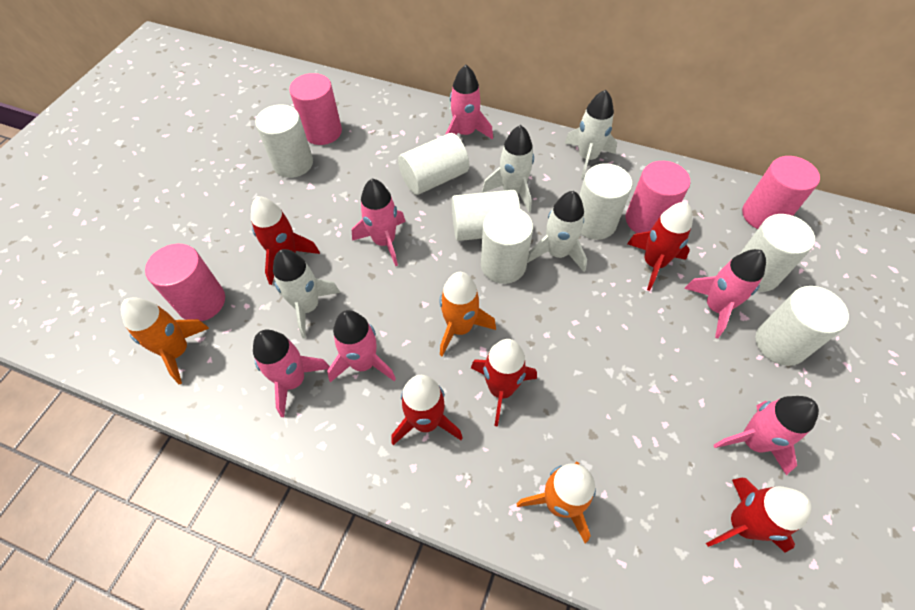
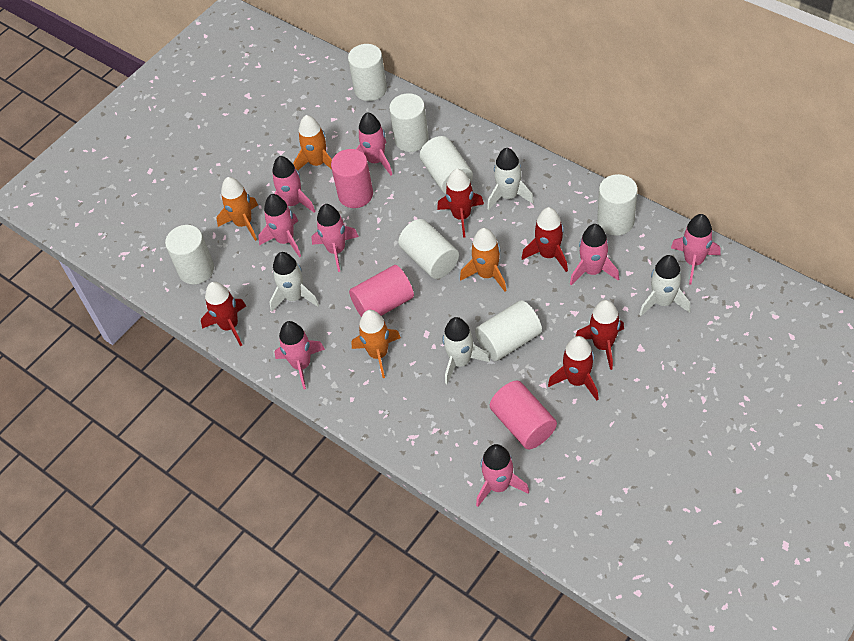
orange rocket: [121,297,209,384] [439,272,496,356] [517,462,596,543] = 3 -> [217,177,258,241] [293,115,332,171] [352,310,401,378] [460,228,507,291] = 4
pink cylinder: [145,244,225,321] [289,73,342,145] [626,161,690,233] [742,156,820,229] = 4 -> [331,149,373,208] [349,265,414,317] [490,381,557,449] = 3
pink rocket: [253,329,330,417] [327,310,396,382] [352,179,406,266] [445,65,493,140] [684,249,766,338] [714,396,819,475] = 6 -> [258,194,301,257] [272,156,315,213] [275,321,325,389] [312,204,359,272] [356,112,392,175] [476,444,529,507] [570,224,619,285] [671,214,720,284] = 8

